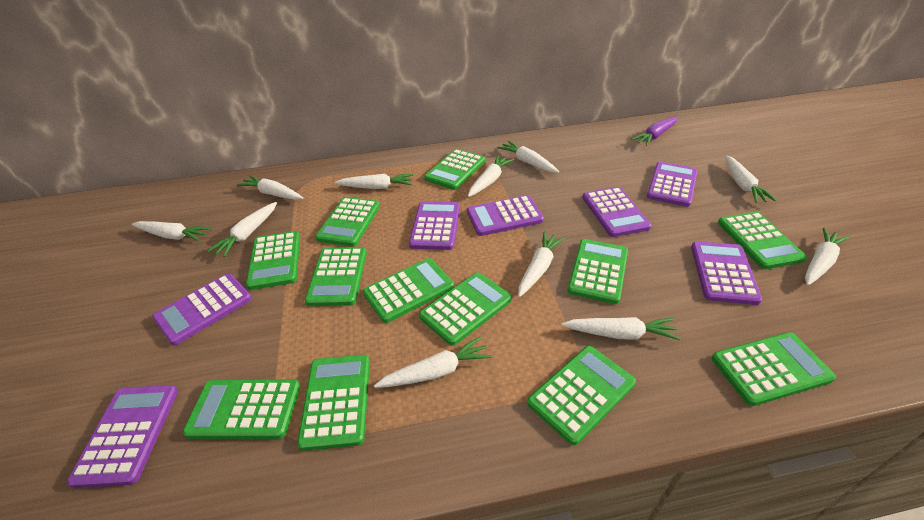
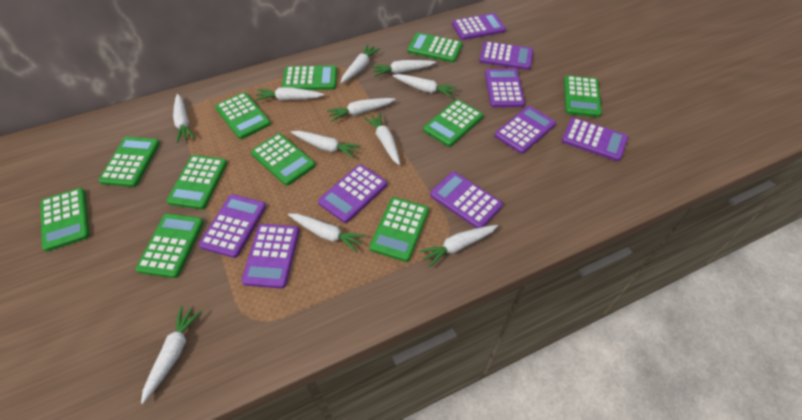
green calculator: [183,379,300,439] [246,231,300,290] [297,355,370,451] [305,247,367,306] [315,197,380,247] [363,258,454,323] [419,272,512,346] [424,149,485,190] [527,346,636,445] [568,239,628,304] [712,332,836,406] [718,212,807,269] = 12 -> [40,188,90,251] [99,137,160,187] [136,214,204,278] [167,155,227,209] [215,92,271,139] [251,133,315,186] [282,65,337,90] [369,197,429,262] [407,32,462,62] [423,99,483,147] [564,75,602,117] = 11
purple calculator: [67,385,178,488] [152,274,252,345] [409,201,460,250] [467,195,544,236] [582,187,652,237] [647,162,698,207] [691,241,762,305] = 7 -> [199,194,266,258] [241,224,299,288] [318,164,387,223] [430,172,503,228] [452,13,506,40] [479,41,533,70] [485,69,525,107] [495,106,556,154] [562,118,628,161] = 9
purple carrot: [631,117,678,146] = 1 -> none = 0

